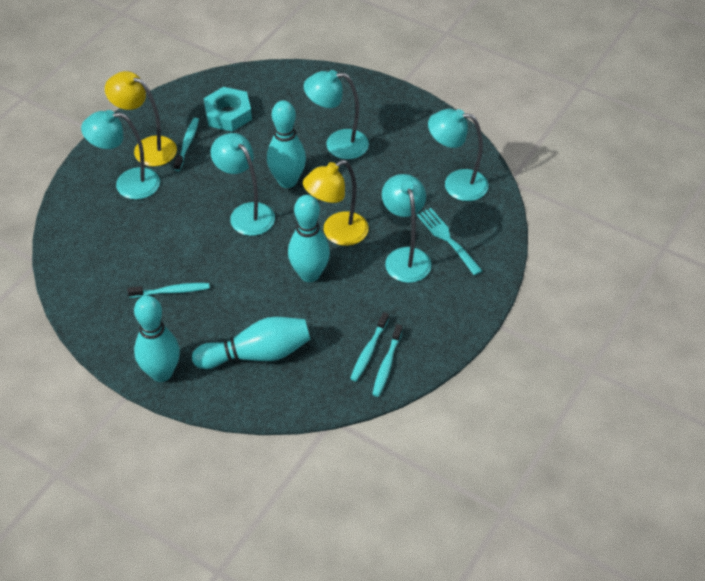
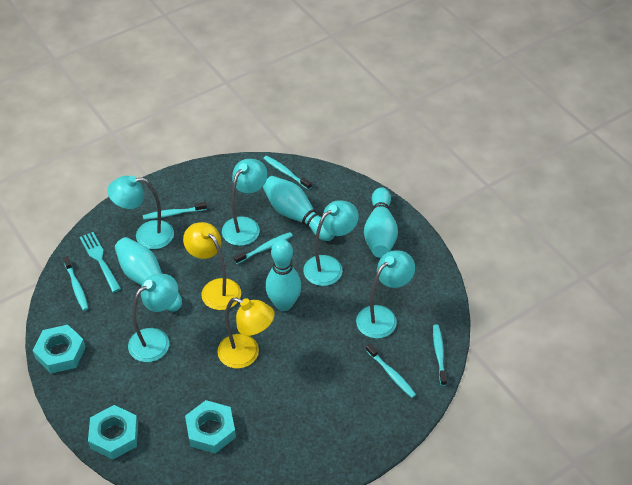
turquoise nut: [204,87,252,132] = 1 -> [32,325,86,373] [88,405,138,460] [185,400,236,454] = 3
turquoise toothbrush: [128,283,210,298] [174,118,199,171] [350,312,389,381] [372,324,402,397] = 4 -> [63,256,88,311] [143,202,207,220] [234,232,293,264] [263,156,312,190] [366,343,416,398] [433,325,447,386] = 6

